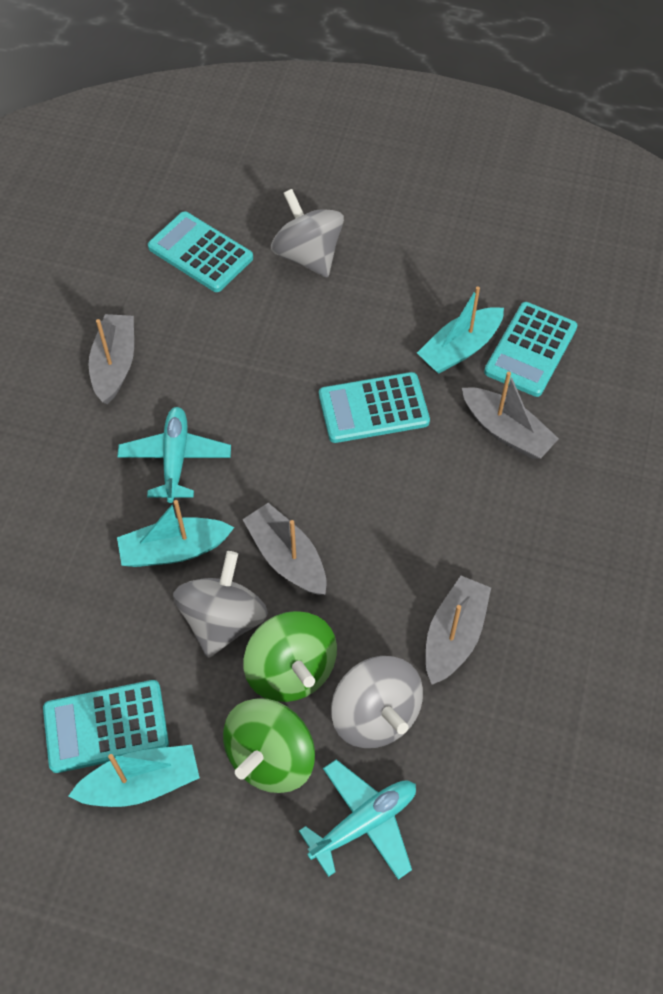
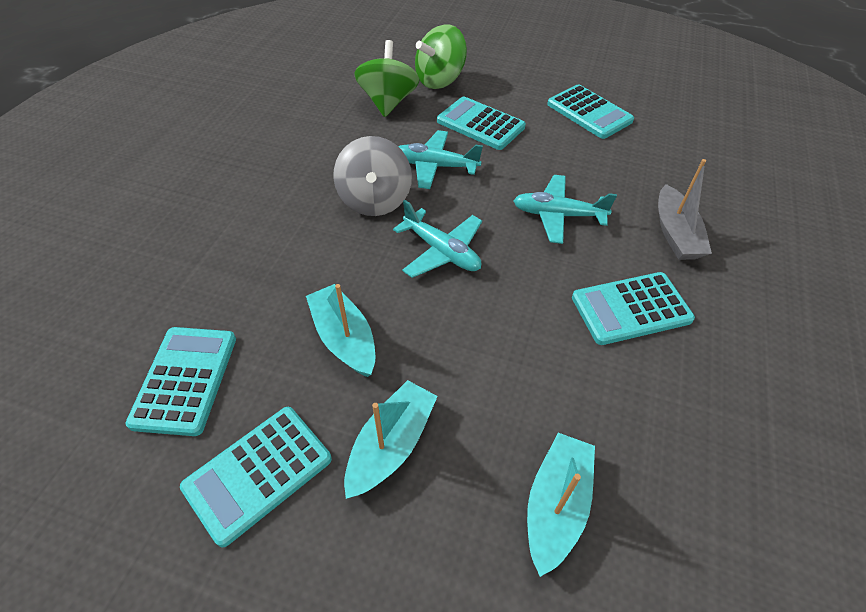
grey boat: [88,314,134,404] [243,503,327,595] [426,576,491,685] [462,372,559,459] = 4 -> [658,159,712,260] = 1
grey spinning top: [173,551,268,658] [271,189,344,277] [331,656,423,748] = 3 -> [333,136,412,216] = 1
turquoise calculator: [43,680,169,773] [148,211,253,292] [319,372,430,443] [484,302,578,397] = 4 -> [126,327,236,436] [180,407,332,548] [437,97,526,150] [547,85,634,139] [572,272,695,345] = 5
turquoise plane: [117,407,231,503] [299,759,416,880] = 2 -> [393,200,482,278] [398,130,483,189] [513,175,617,244] = 3

